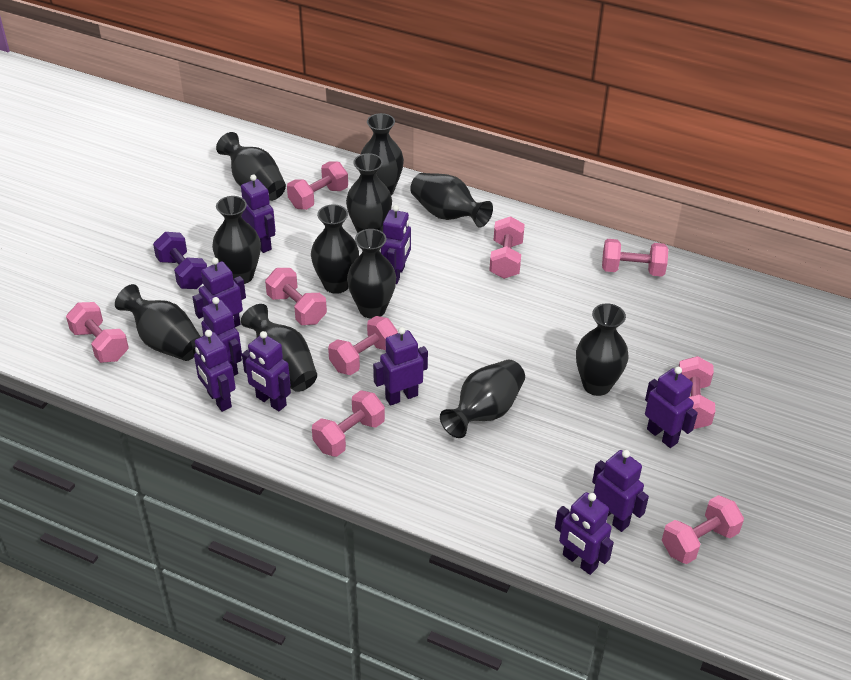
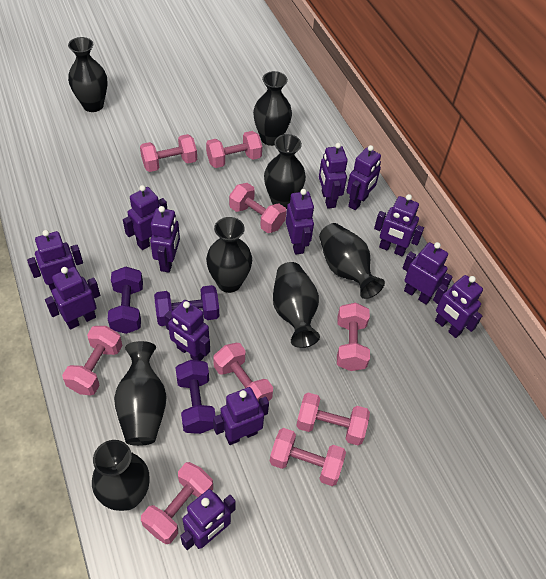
black vase: [115,284,201,361] [212,196,261,284] [216,132,286,201] [241,304,317,392] [311,204,359,294] [346,153,392,233] [347,229,396,319] [361,113,404,195] [410,173,493,228] [440,360,525,438] [576,303,629,396] = 11 -> [68,37,108,112] [92,440,150,511] [114,341,167,446] [206,217,252,293] [253,71,292,146] [264,134,306,209] [273,262,320,348] [319,223,385,299] = 8
purple dumbbell: [153,232,207,289] = 1 -> [108,267,143,334] [154,285,219,326] [176,360,216,434] = 3
purple robot: [193,258,246,327] [194,330,236,412] [201,297,242,376] [241,174,276,253] [242,331,291,411] [373,327,428,406] [381,205,411,284] [555,492,614,575] [592,450,649,532] [645,367,698,448] = 10 -> [27,230,83,292] [45,267,100,330] [123,185,167,250] [150,206,180,272] [164,300,210,361] [180,489,236,550] [213,387,269,445] [286,189,314,255] [319,143,348,209] [346,145,381,210] [374,194,424,257] [402,242,453,305] [433,275,483,338] = 13

